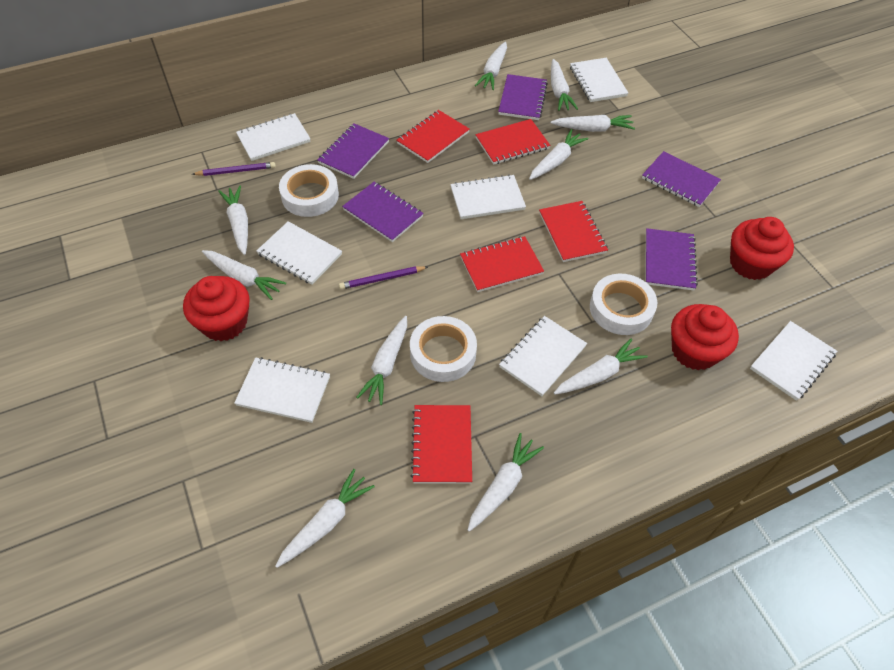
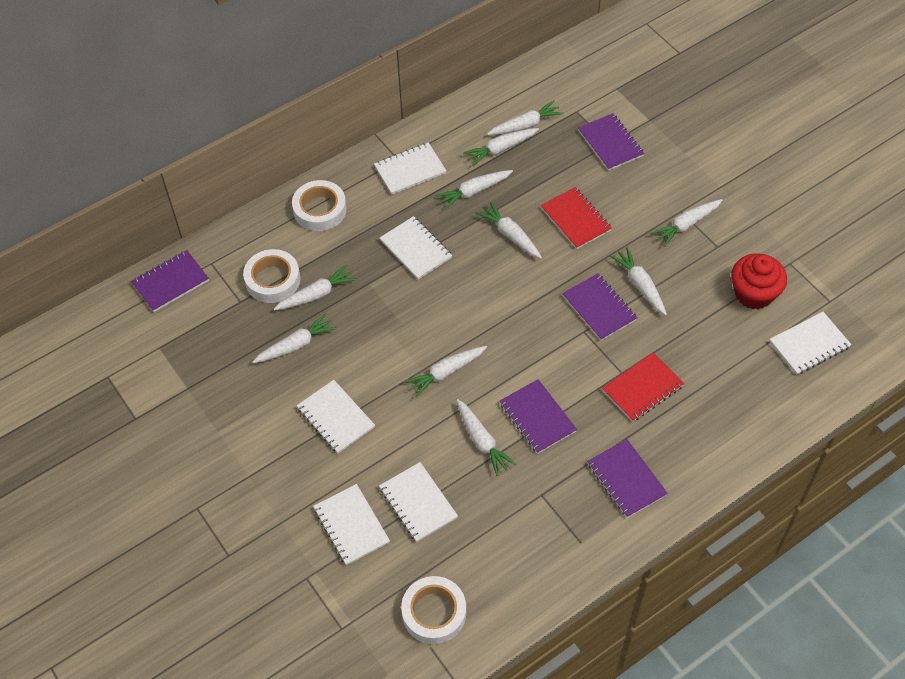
purple pencil: [192,162,276,176] [339,266,428,289] = 2 -> none = 0
red cupcake: [183,276,250,341] [671,304,739,370] [730,217,794,280] = 3 -> [731,253,787,309] = 1
red notebook: [396,110,470,163] [411,405,472,484] [460,236,544,292] [475,119,550,165] [539,201,608,262] = 5 -> [541,187,612,249] [602,353,684,422] = 2
white notebook: [234,357,330,423] [236,113,311,161] [256,221,342,285] [450,174,526,219] [499,316,587,396] [570,58,628,102] [750,321,837,401] = 7 -> [297,380,375,453] [313,484,390,565] [374,143,446,195] [379,462,458,542] [380,216,452,280] [769,312,852,375] = 6

